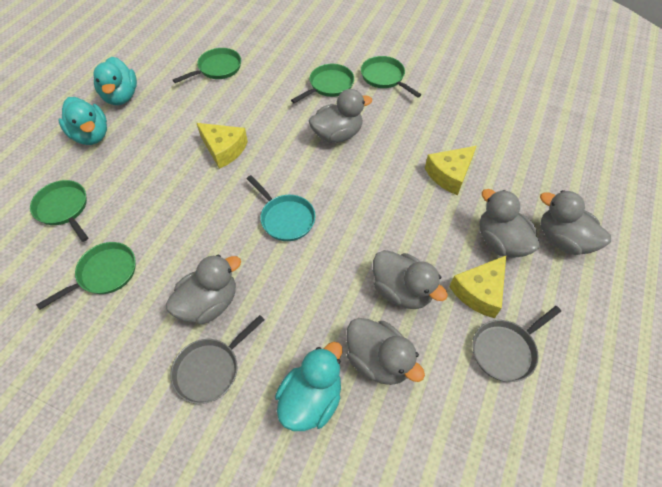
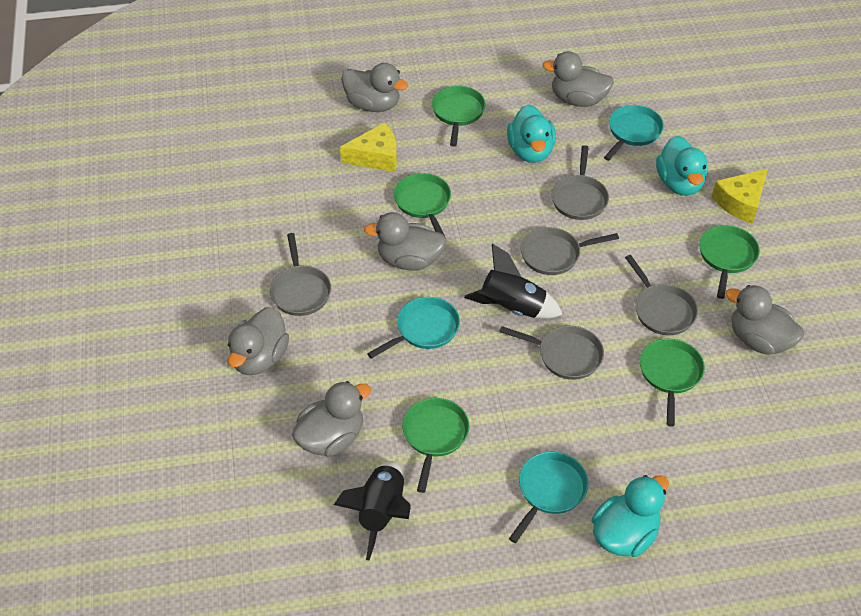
black rocket: none = 0 -> [334,461,411,561] [464,243,563,318] = 2
grey pan: [171,315,265,404] [473,306,561,382] = 2 -> [270,233,331,316] [499,326,604,380] [521,227,619,275] [551,145,609,220] [625,255,698,335] = 5
turquoise pan: [247,175,316,241] = 1 -> [367,297,460,359] [509,452,588,543] [604,105,664,161] = 3
yellow cheese: [197,123,248,169] [425,146,477,195] [449,256,506,318] = 3 -> [340,123,397,172] [712,168,768,224] = 2

